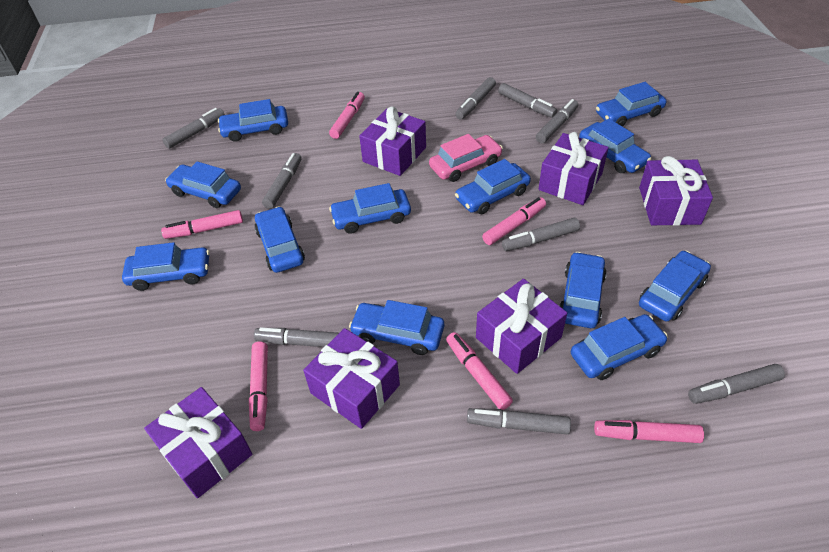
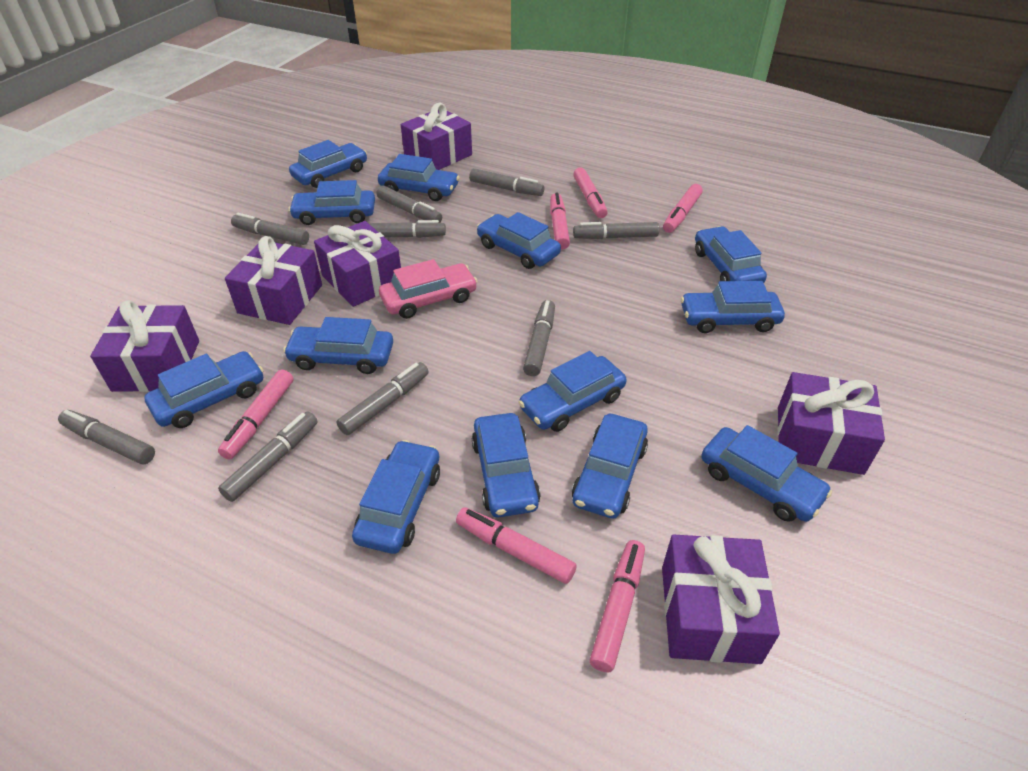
blue car: [122,242,210,291] [165,161,241,208] [218,99,288,142] [255,206,305,273] [329,183,411,234] [349,300,444,355] [455,159,531,214] [559,252,607,328] [571,314,668,380] [579,119,651,173] [596,82,666,127] [639,251,711,321] = 12 -> [144,351,264,428] [283,317,393,374] [289,140,367,188] [289,180,375,225] [352,440,440,554] [378,154,460,201] [472,413,541,517] [477,212,561,269] [518,351,627,432] [572,414,648,519] [681,281,785,333] [695,226,767,283] [701,425,832,522] = 13

